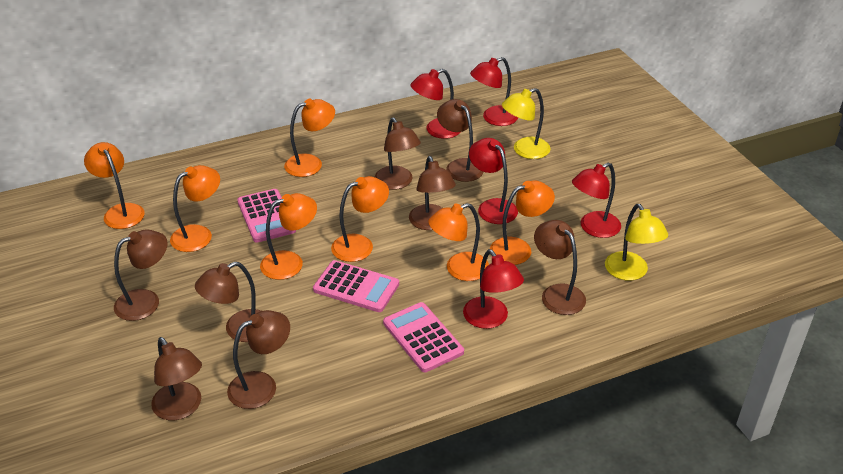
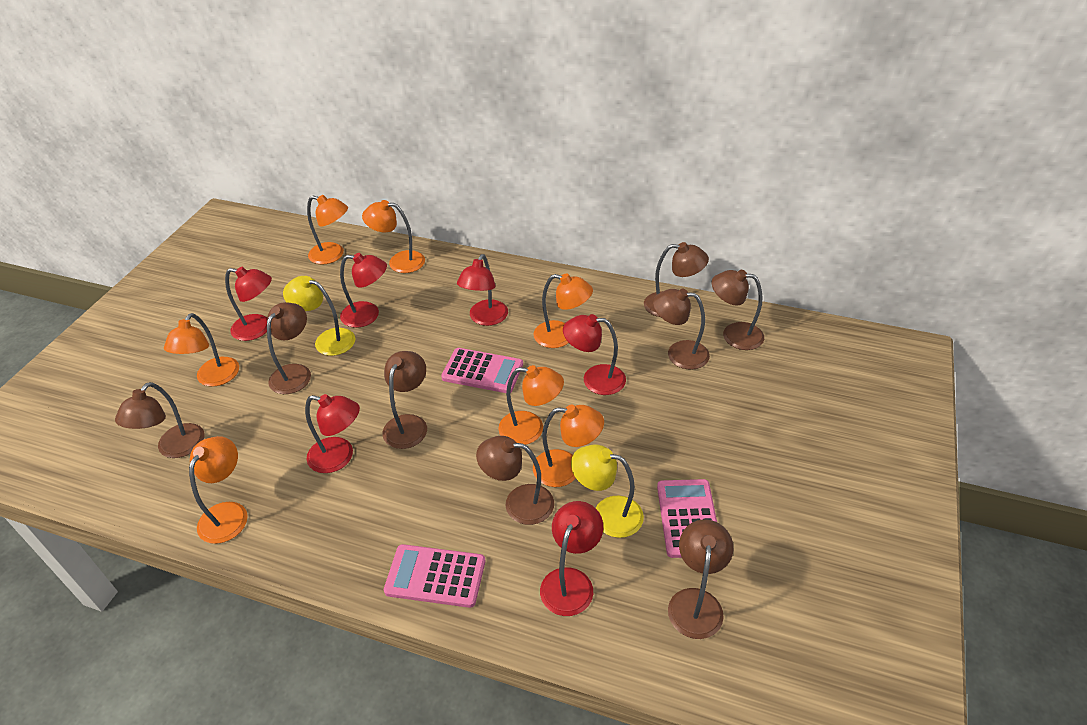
red lamp: [410,69,460,139] [463,249,524,329] [469,138,518,224] [470,57,518,126] [572,163,621,238] = 5 -> [225,267,272,341] [305,394,360,473] [340,253,387,328] [457,254,508,326] [540,501,603,616] [563,314,626,395] = 6

